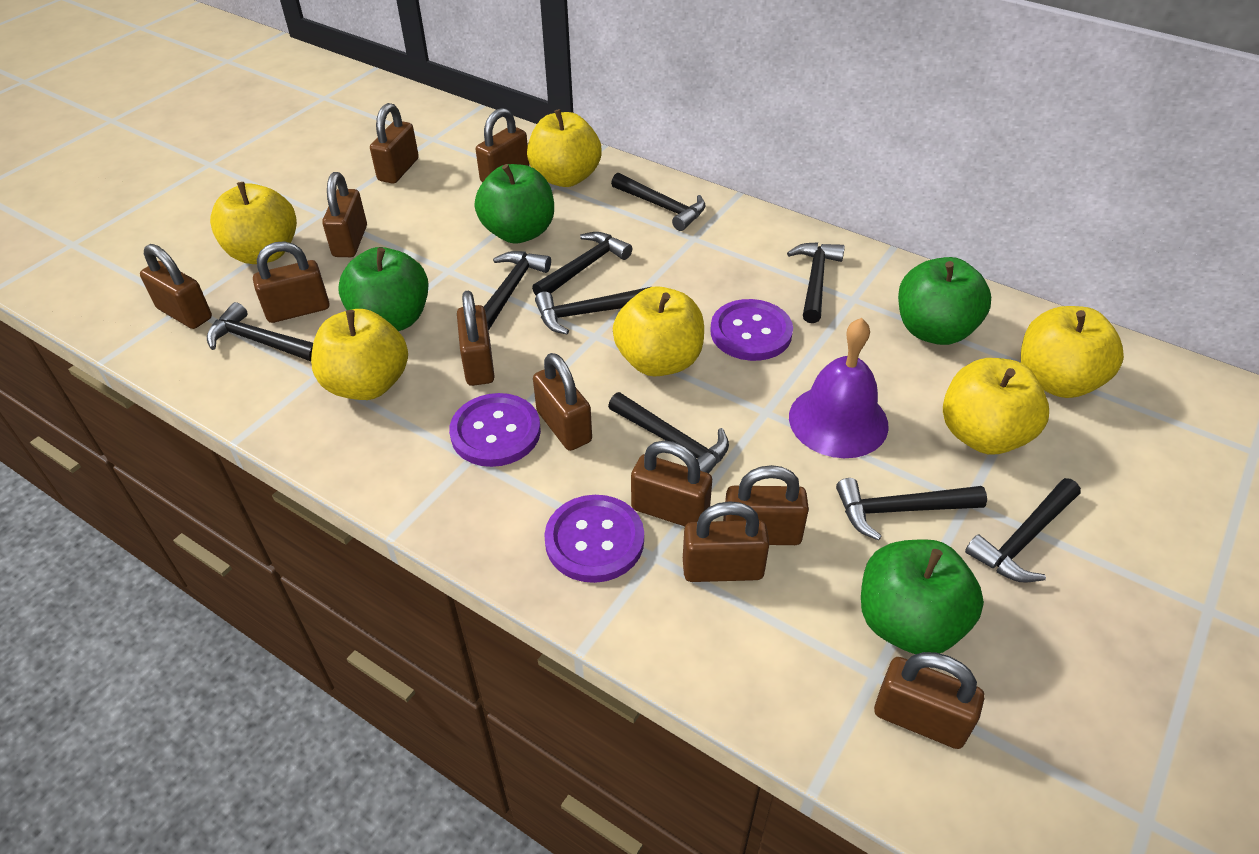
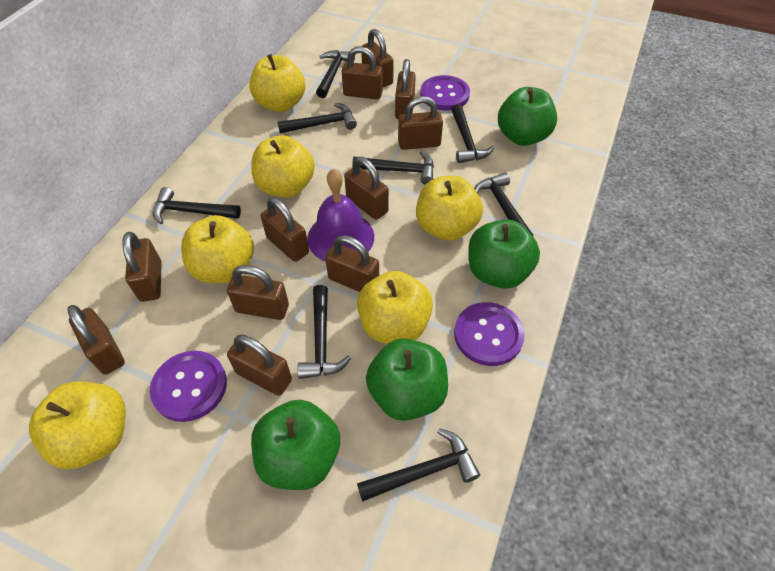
black hammer: [207,302,313,361] [484,251,551,330] [532,232,632,295] [535,287,650,334] [608,392,729,474] [611,173,705,231] [787,242,845,323] [836,478,987,540] [965,478,1081,583] = 9 -> [153,187,241,224] [277,103,357,133] [298,285,351,379] [316,50,355,98] [352,151,434,185] [357,428,480,502] [451,104,494,163] [474,172,533,236] = 8

